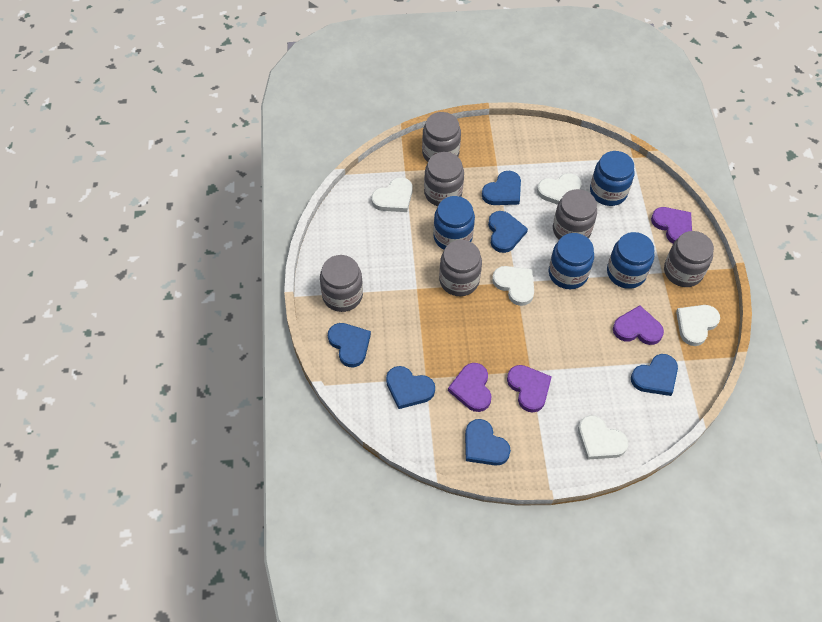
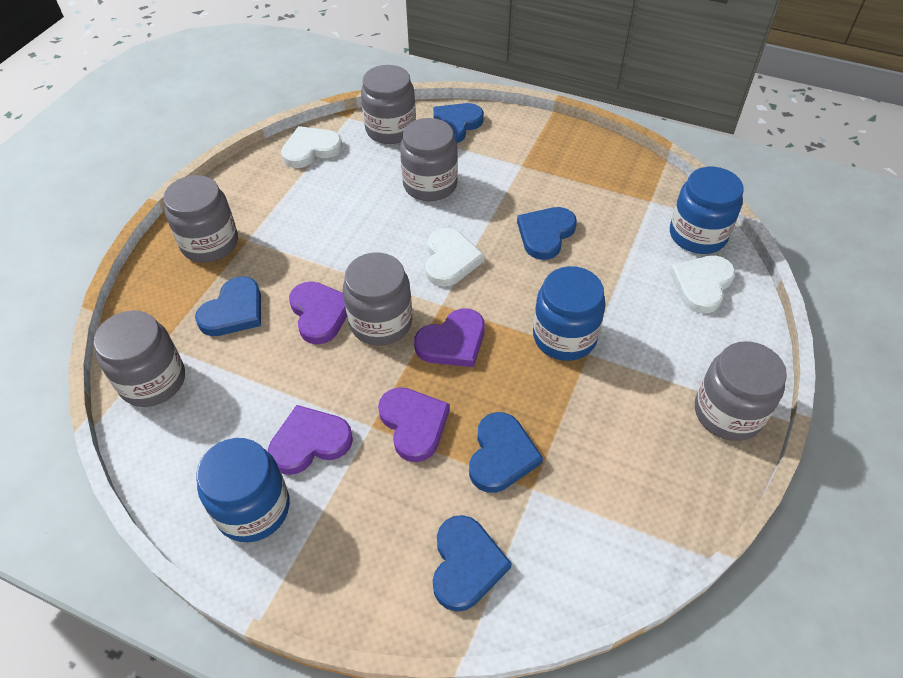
blue heart: [328,323,371,367] [386,366,435,409] [465,419,511,466] [482,171,521,205] [488,211,528,253] [631,354,678,396] = 6 -> [195,277,261,336] [433,103,484,143] [433,515,512,612] [469,412,543,493] [517,207,577,260] = 5
blue jar: [433,196,475,250] [549,233,594,289] [590,151,635,206] [607,232,655,289] = 4 -> [196,438,290,542] [533,266,606,361] [670,167,744,254] = 3
white heart: [371,177,413,212] [492,266,534,306] [537,173,582,205] [578,415,628,460] [676,305,720,346] = 5 -> [281,126,343,168] [425,228,484,287] [669,255,736,313] = 3

